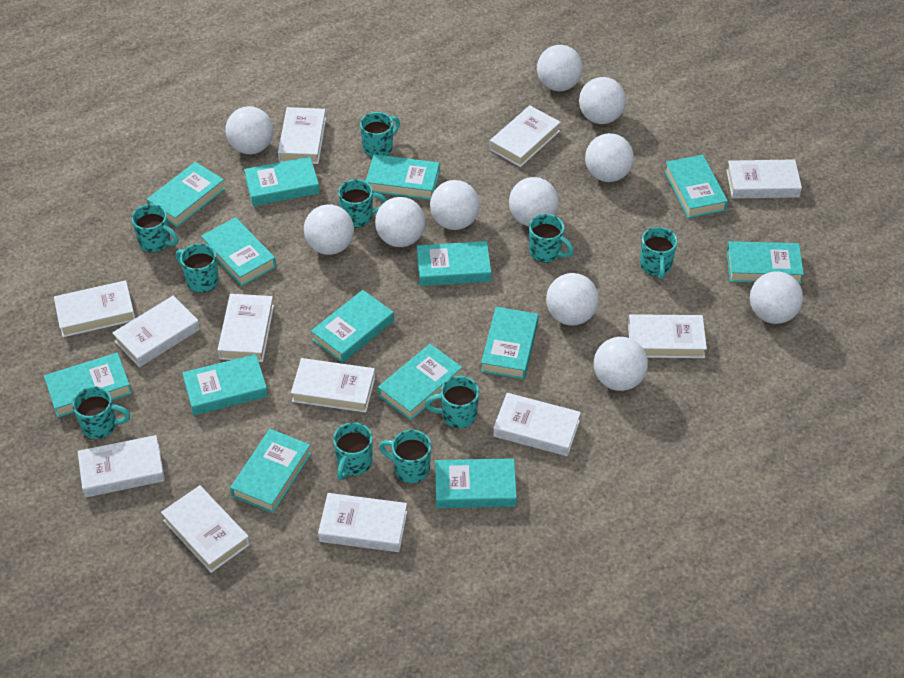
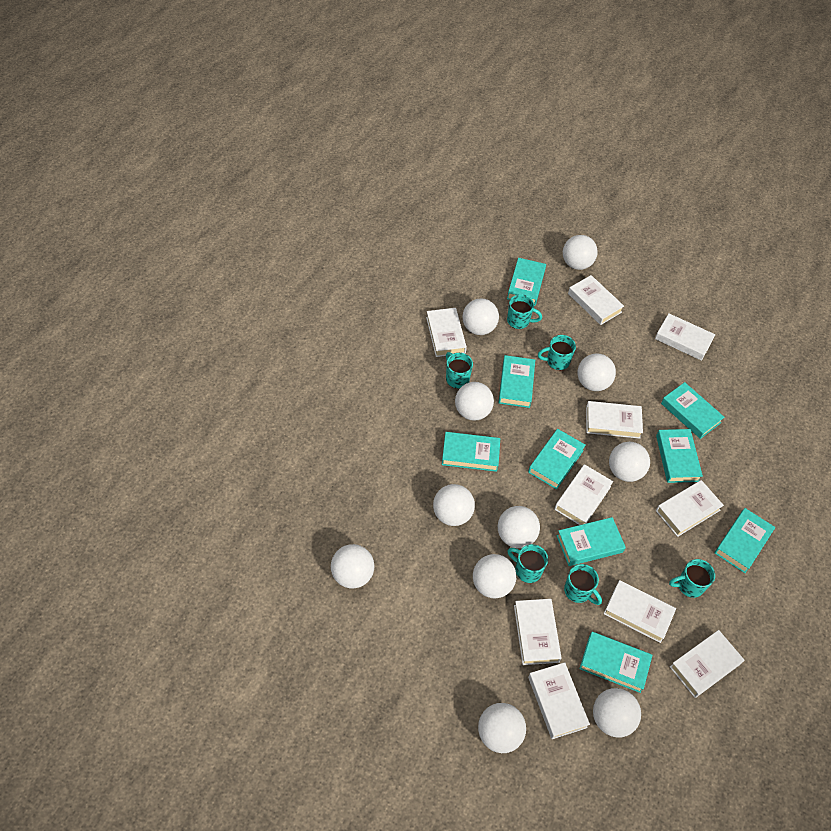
turquoise book: [44,352,132,418] [147,162,225,227] [182,354,268,415] [201,217,276,286] [230,429,311,513] [244,157,320,206] [311,290,394,363] [366,154,440,200] [378,344,462,421] [417,241,491,286] [435,458,517,508] [481,307,539,379] [664,155,728,218] [727,241,804,284] = 14 -> [442,432,500,472] [499,355,535,408] [507,258,546,306] [528,429,586,489] [557,517,626,566] [579,632,653,693] [656,429,703,483] [661,382,724,439] [714,508,775,573] = 9
turquoise mug: [72,386,130,439] [131,204,178,253] [176,243,219,293] [333,422,373,480] [338,179,387,227] [360,112,400,158] [379,430,431,483] [425,376,479,428] [529,214,574,263] [640,227,678,279] = 10 -> [446,352,473,388] [507,294,542,329] [507,544,548,583] [538,335,576,370] [564,564,602,605] [669,559,715,598] = 6
white book: [54,280,135,337] [78,435,165,497] [112,296,200,367] [161,485,250,573] [218,294,274,362] [278,107,326,164] [291,358,375,413] [318,493,407,552] [489,105,561,167] [493,393,581,456] [628,314,707,358] [726,159,802,199] = 12 -> [426,308,467,357] [514,599,562,665] [528,662,590,739] [554,464,613,525] [568,275,624,325] [586,401,643,439] [604,580,676,643] [655,313,715,361] [656,480,724,537] [670,630,744,698] = 10

